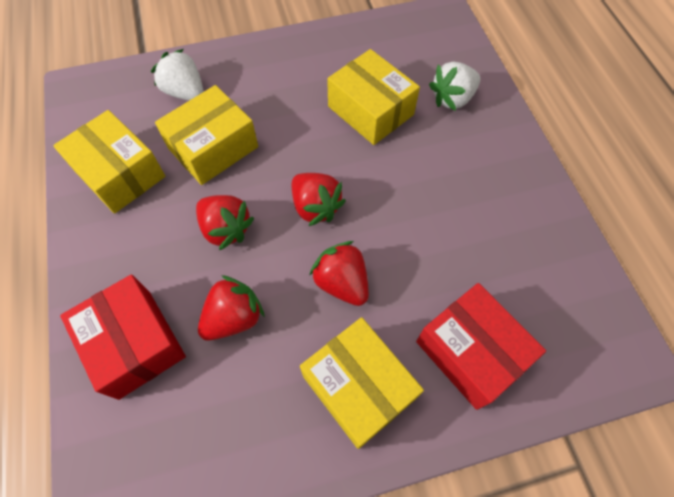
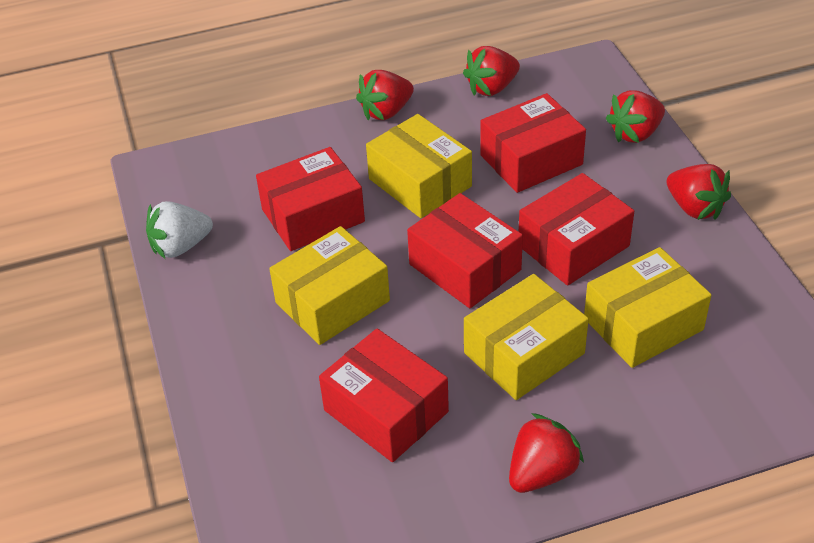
red box: [60,274,186,400] [416,283,546,410] = 2 -> [256,147,365,251] [319,329,449,462] [407,193,523,308] [480,93,586,193] [519,173,634,286] = 5
red strawberry: [196,195,254,250] [198,275,265,341] [291,173,346,226] [309,241,369,306] = 4 -> [356,70,414,120] [463,46,520,96] [509,413,584,493] [605,90,665,143] [667,164,731,220] = 5
white strawberry: [151,49,204,101] [429,62,480,111] = 2 -> [146,201,213,259] = 1

